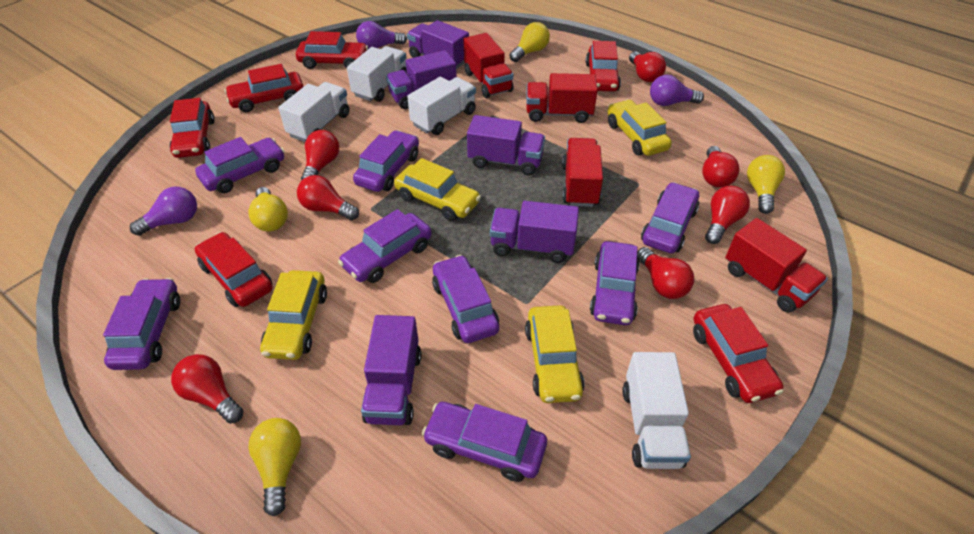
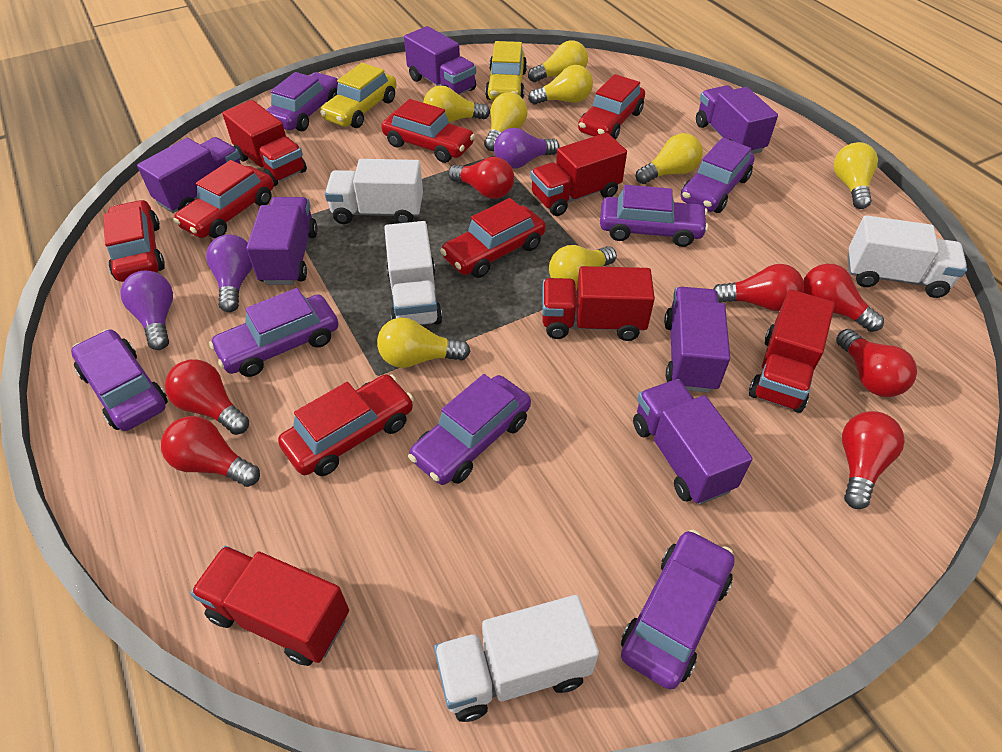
purple car: [103,278,180,370] [195,137,285,193] [338,209,432,283] [353,130,419,192] [422,402,547,482] [432,255,499,343] [590,241,640,325] [641,182,699,254] = 8 -> [71,329,168,431] [209,288,338,377] [266,72,338,131] [408,374,531,485] [600,185,709,247] [621,530,735,689] [681,138,755,213] = 7
purple truck: [361,315,421,425] [386,50,457,109] [407,20,469,69] [467,115,545,175] [490,201,579,263] = 5 -> [137,137,241,213] [246,197,318,285] [404,26,476,95] [633,379,753,505] [664,287,730,393] [696,85,778,154] = 6
red truck: [463,33,513,98] [526,73,598,123] [562,138,603,207] [726,218,828,313] = 4 -> [190,546,349,666] [222,100,307,186] [530,133,627,216] [543,266,655,341] [749,289,835,413] = 5
yellow car: [260,270,327,360] [394,158,481,221] [525,305,585,403] [608,100,672,156] = 4 -> [320,63,397,128] [485,41,527,101] = 2
yellow light bulb: [248,187,288,231] [248,418,301,517] [509,22,550,62] [747,155,785,214] = 4 -> [377,317,471,368] [423,85,490,123] [484,92,528,151] [528,40,588,82] [528,65,593,105] [549,245,617,291] [636,133,703,184] [834,142,878,209] = 8

